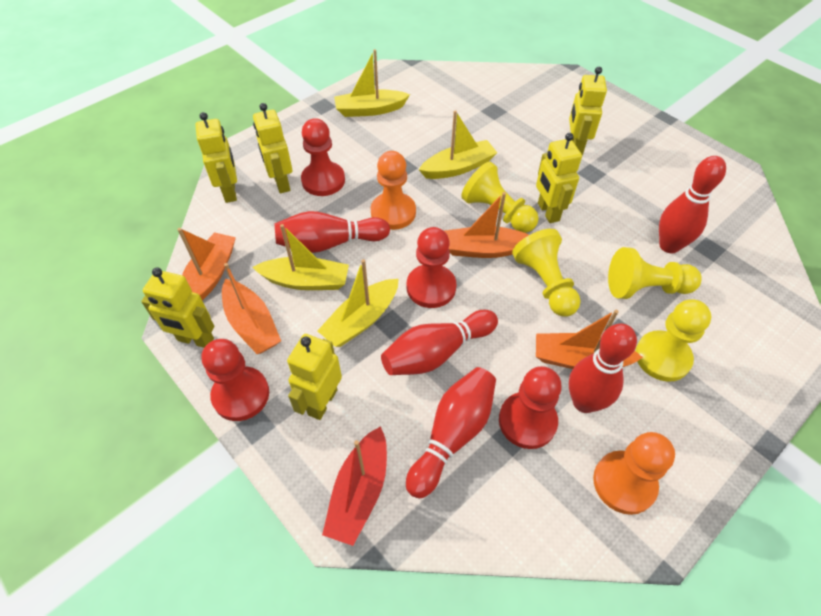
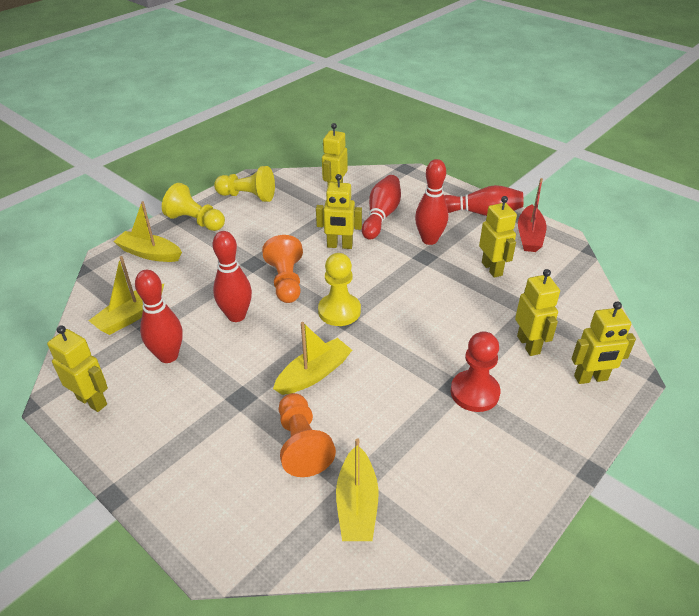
orange boat: [177,228,236,301] [222,263,281,354] [444,192,529,258] [536,310,643,369] = 4 -> none = 0
red pawn: [202,339,269,421] [301,118,345,196] [407,227,456,308] [499,366,562,449] = 4 -> [451,332,501,412] = 1
yellow pawn: [461,162,539,233] [512,229,581,317] [608,247,702,299] [635,299,711,382] = 4 -> [162,183,225,231] [214,166,275,202] [318,253,361,326] = 3

